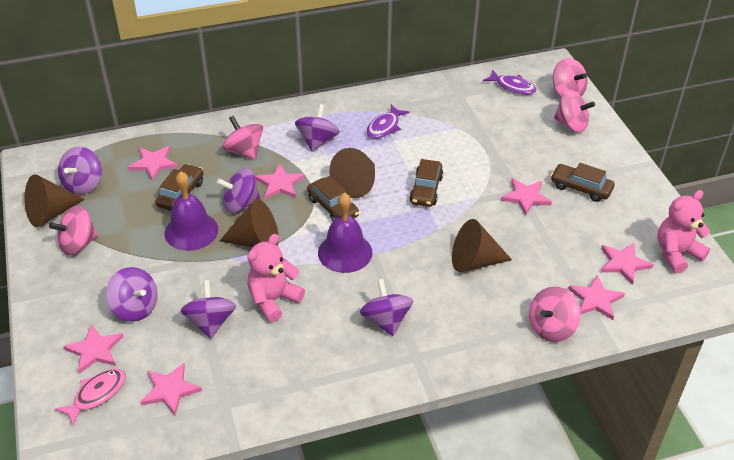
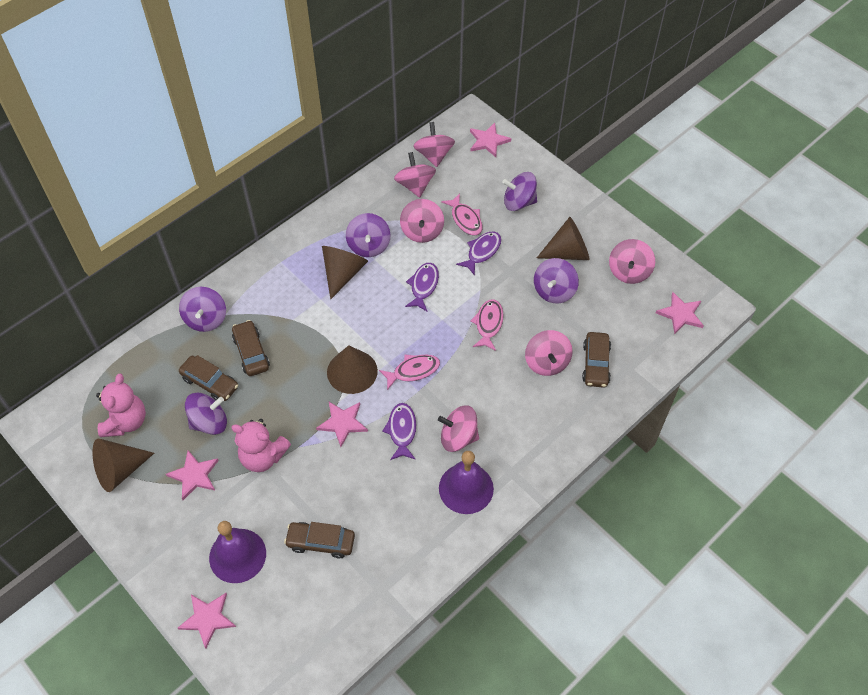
pink fish: [55,369,126,426] = 1 -> [379,355,440,390] [441,193,483,236] [470,299,504,351] = 3
pink spinning top: [49,205,98,256] [222,116,263,160] [529,287,581,342] [553,58,588,97] [554,90,595,132] = 5 -> [394,152,436,198] [400,199,444,243] [413,122,455,167] [438,405,479,452] [525,330,573,376] [609,239,655,284] = 6
pink star: [63,324,124,374] [128,146,178,181] [140,363,202,415] [255,164,305,199] [501,178,552,216] [568,275,625,320] [600,243,654,285] = 7 -> [166,450,219,500] [178,593,236,649] [316,402,368,447] [470,123,511,157] [656,292,704,334] = 5
purple fish: [367,105,409,139] [483,69,537,95] = 2 -> [382,403,416,460] [405,263,439,311] [456,231,501,276] = 3
purple spinning top: [58,147,102,195] [106,267,158,322] [181,280,236,339] [217,168,261,213] [295,104,340,152] [360,279,413,336] = 6 -> [179,287,226,332] [185,393,227,435] [346,213,391,257] [502,172,537,211] [534,258,579,304] = 5

